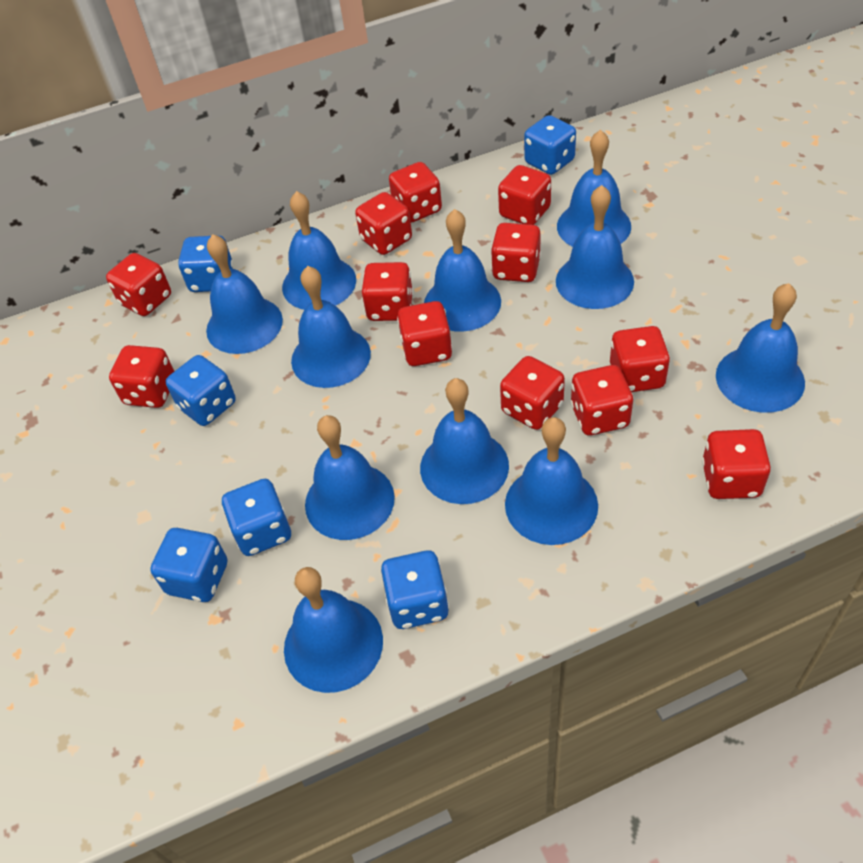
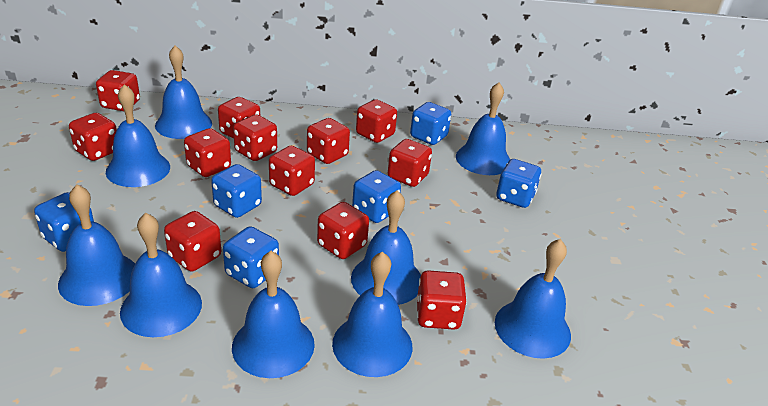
blue bell: [206,234,283,354] [282,191,356,310] [284,567,383,693] [291,266,371,388] [305,415,395,540] [420,378,509,504] [424,209,501,331] [505,417,598,545] [556,185,634,309] [557,129,631,247] [716,283,805,413] = 11 -> [58,184,135,306] [106,84,170,187] [120,213,202,337] [155,45,212,139] [232,251,315,378] [332,252,413,377] [351,190,421,305] [456,82,510,175] [495,239,571,359] = 9

